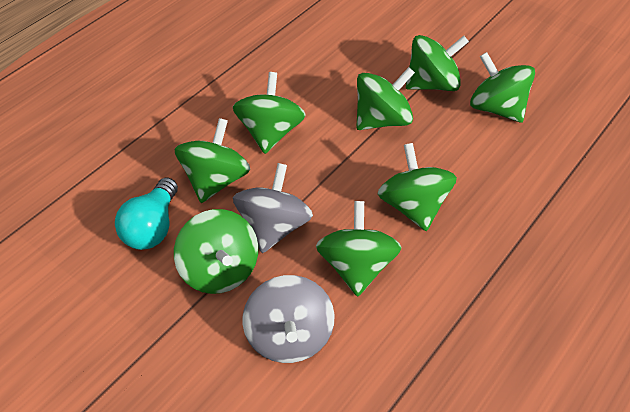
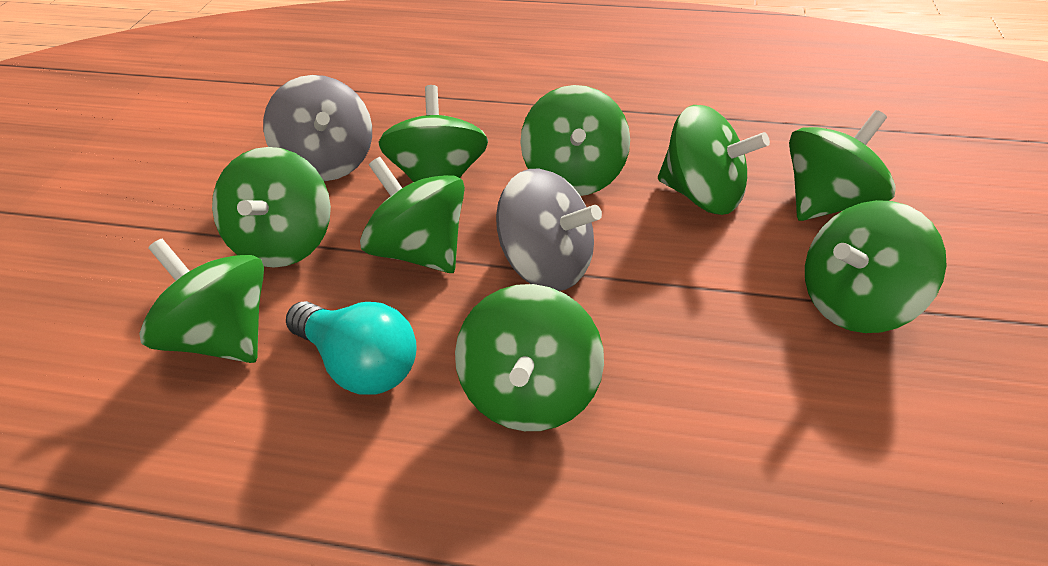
green spinning top: [174,209,258,294] [175,118,250,203] [233,72,306,154] [316,201,402,297] [356,67,415,130] [378,143,457,231] [406,35,469,91] [470,52,535,123] = 8 -> [139,239,264,363] [212,147,331,268] [360,157,465,273] [378,85,488,182] [455,284,604,431] [520,85,630,196] [658,105,770,215] [789,110,896,221] [805,200,947,333] = 9

